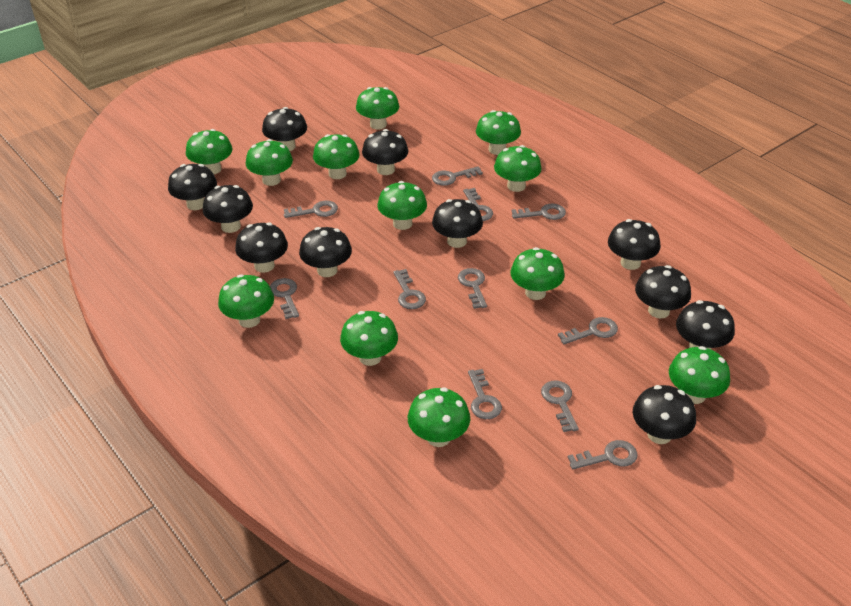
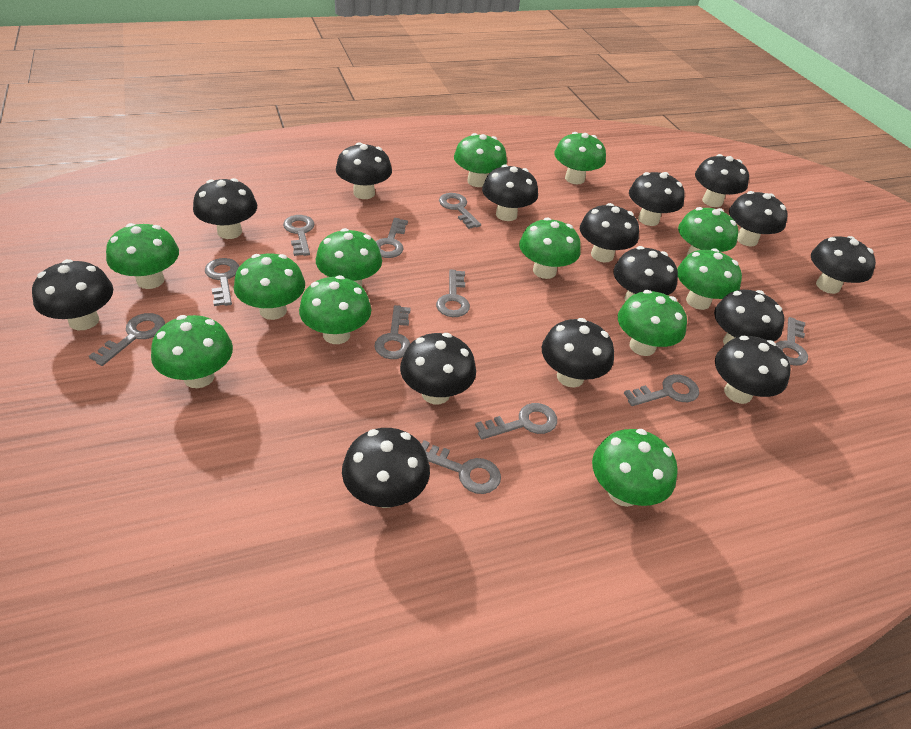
black mushroom: [168,164,217,210] [203,185,253,233] [235,222,288,273] [262,107,307,151] [299,227,352,277] [362,129,408,175] [432,199,483,248] [608,219,661,270] [633,385,696,444] [635,265,691,318] [676,300,735,349] = 11 -> [32,259,113,330] [193,178,257,239] [336,142,392,199] [342,428,430,508] [400,333,476,404] [482,164,538,221] [542,318,614,388] [580,203,639,263] [613,246,678,301] [629,172,685,226] [695,154,749,207] [714,290,785,345] [715,336,791,404] [729,191,788,246] [811,236,876,294] = 15

